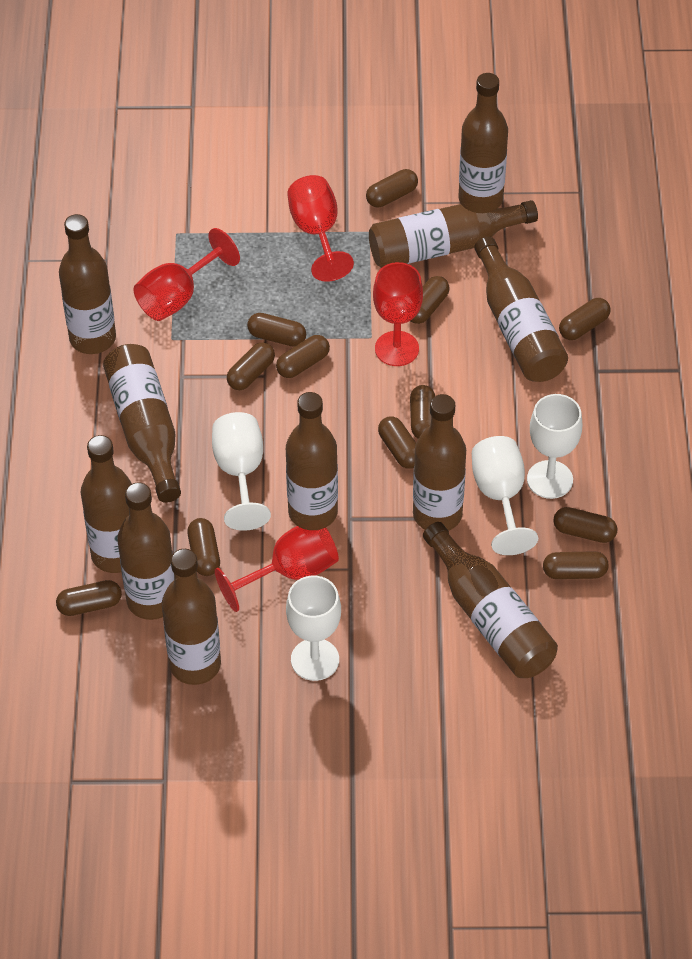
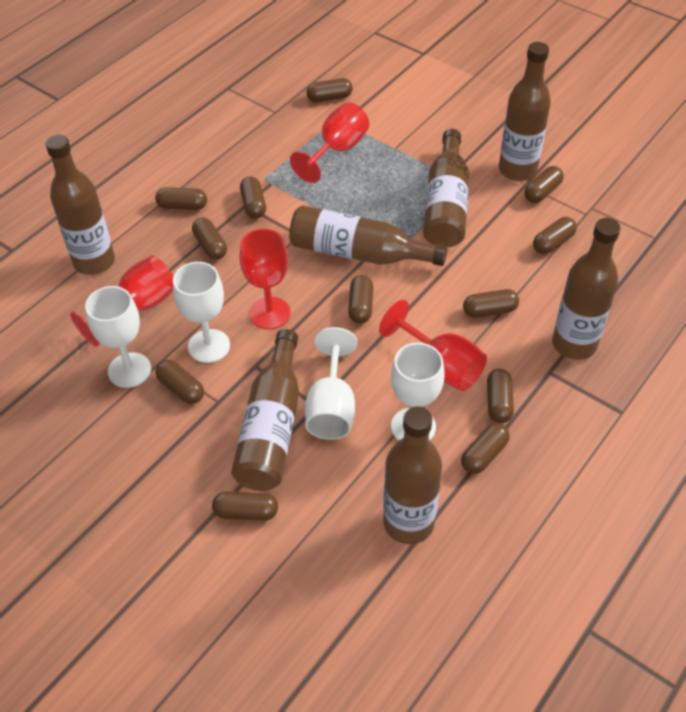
brown bottle: [59,214,116,354] [80,435,132,573] [103,344,181,503] [117,483,174,620] [162,549,221,685] [286,392,338,527] [369,200,538,268] [413,394,466,531] [423,522,558,678] [458,73,508,208] [474,237,568,382] = 11 -> [46,135,115,275] [231,329,299,491] [289,205,448,266] [383,407,442,544] [423,129,469,248] [499,42,551,181] [552,218,621,360] = 7

